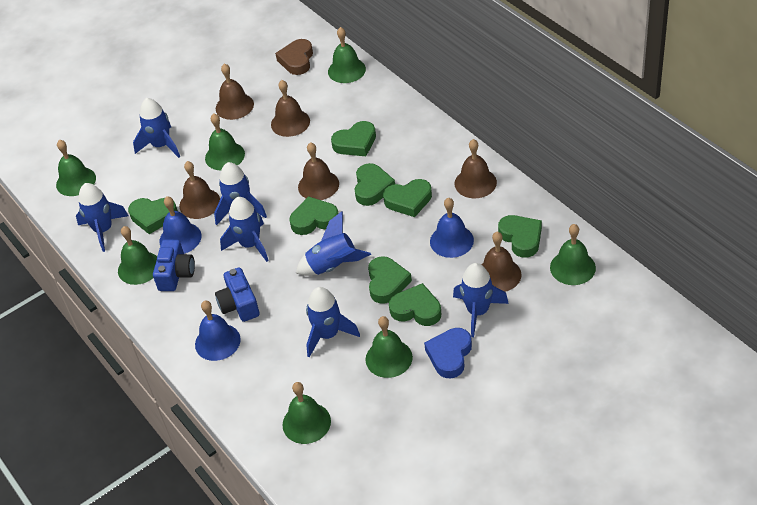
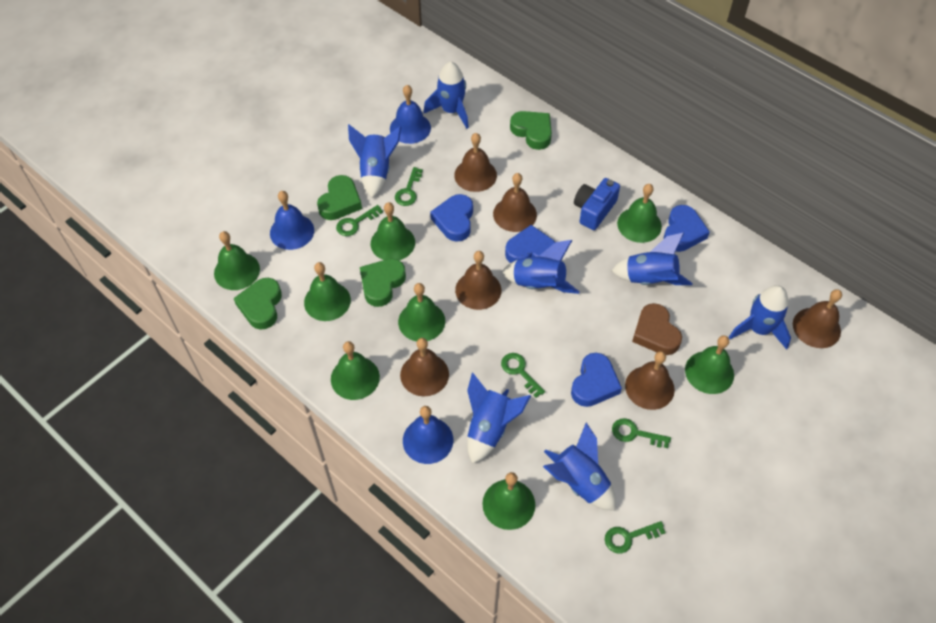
blue camera: [153,240,195,291] [215,267,260,322] = 2 -> [574,178,620,230] = 1
blue heart: [424,328,472,378] = 1 -> [430,194,473,242] [505,225,555,263] [571,353,622,407] [663,205,710,252] = 4
green bell: [56,140,96,196] [118,226,157,285] [205,114,245,170] [282,382,331,444] [328,27,366,83] [366,316,413,378] [550,224,596,285] = 7 -> [214,231,260,290] [304,262,351,321] [331,341,380,400] [371,202,415,260] [398,283,445,341] [482,472,535,530] [617,184,662,243] [685,335,734,394] = 8
green heart: [128,198,178,234] [290,196,339,235] [331,121,376,156] [354,163,395,206] [368,256,412,304] [383,179,432,217] [389,283,441,326] [498,215,542,258] = 8 -> [234,278,282,330] [317,175,362,220] [360,259,406,307] [510,111,552,150] = 4
green key: none = 0 -> [336,205,383,236] [395,167,423,206] [501,353,545,398] [605,521,666,553] [612,418,671,448] = 5

